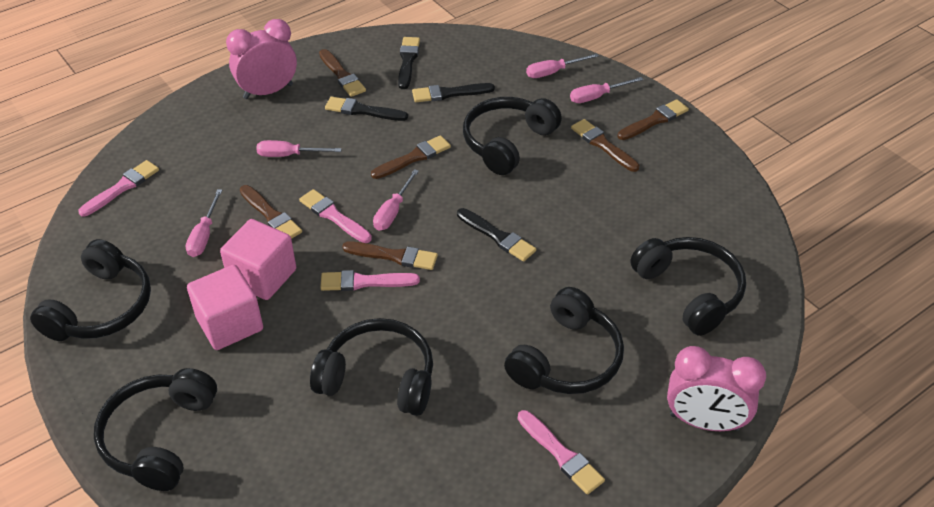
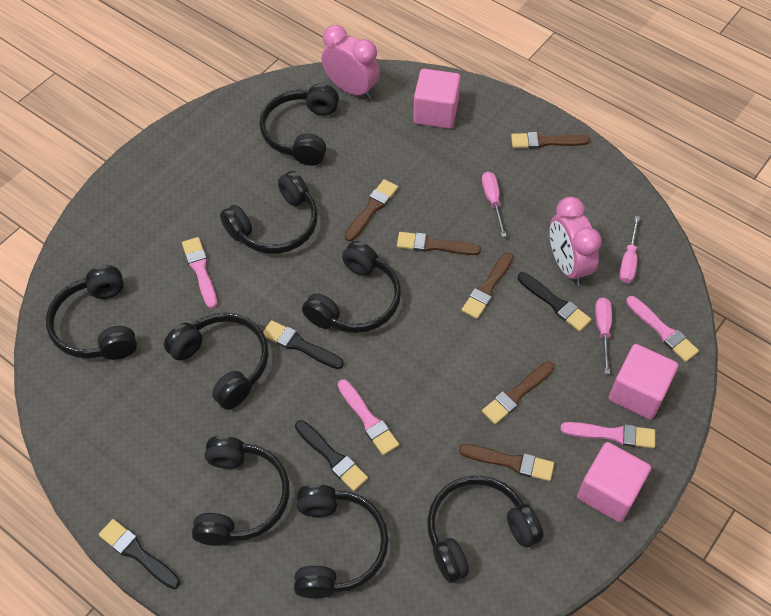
black headphones: [30,239,151,341] [94,368,217,491] [310,318,433,416] [463,97,562,175] [504,287,624,394] [630,237,746,336] = 6 -> [46,265,137,360] [164,312,269,410] [192,436,290,546] [220,171,318,254] [259,84,339,166] [294,484,389,599] [302,241,401,333] [427,475,543,583] = 8
pink cube: [187,265,263,350] [220,219,296,300] = 2 -> [413,69,461,129] [577,442,651,522] [609,344,678,420] = 3
pink screwdriver: [186,189,222,257] [256,140,342,157] [373,169,419,231] [526,53,599,78] [570,77,643,103] = 5 -> [482,172,506,237] [595,297,612,374] [619,216,640,283] = 3

